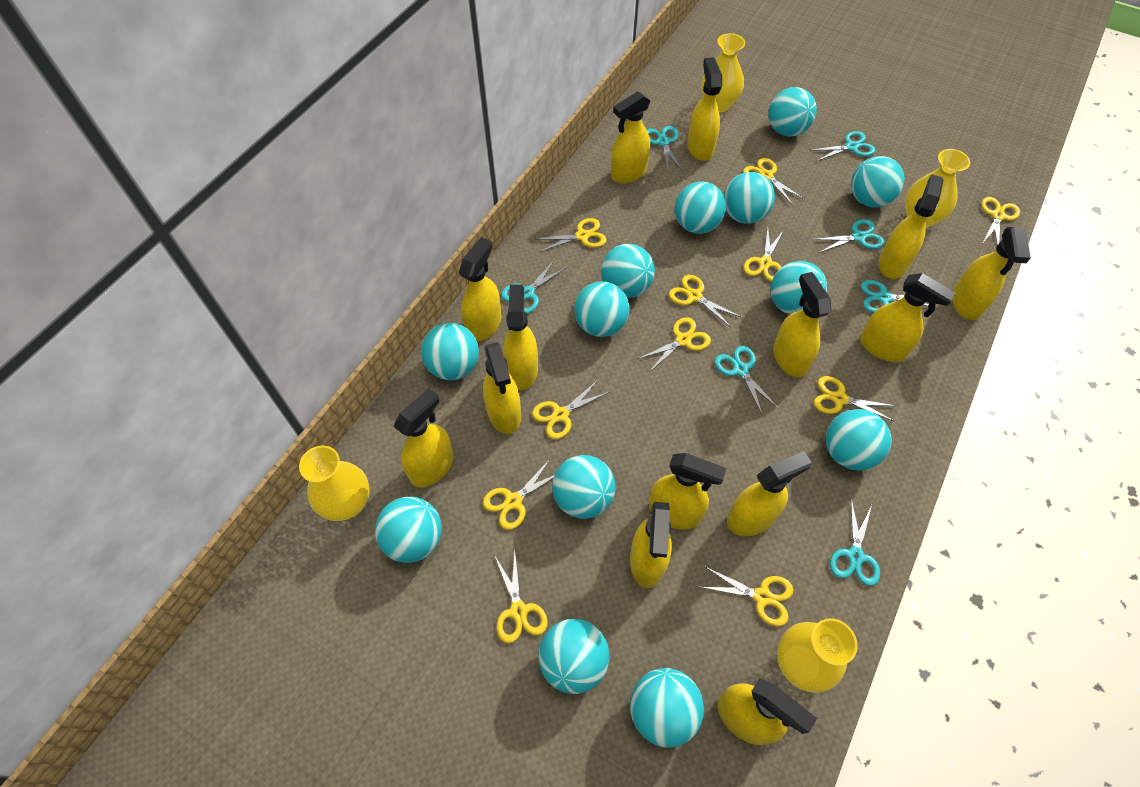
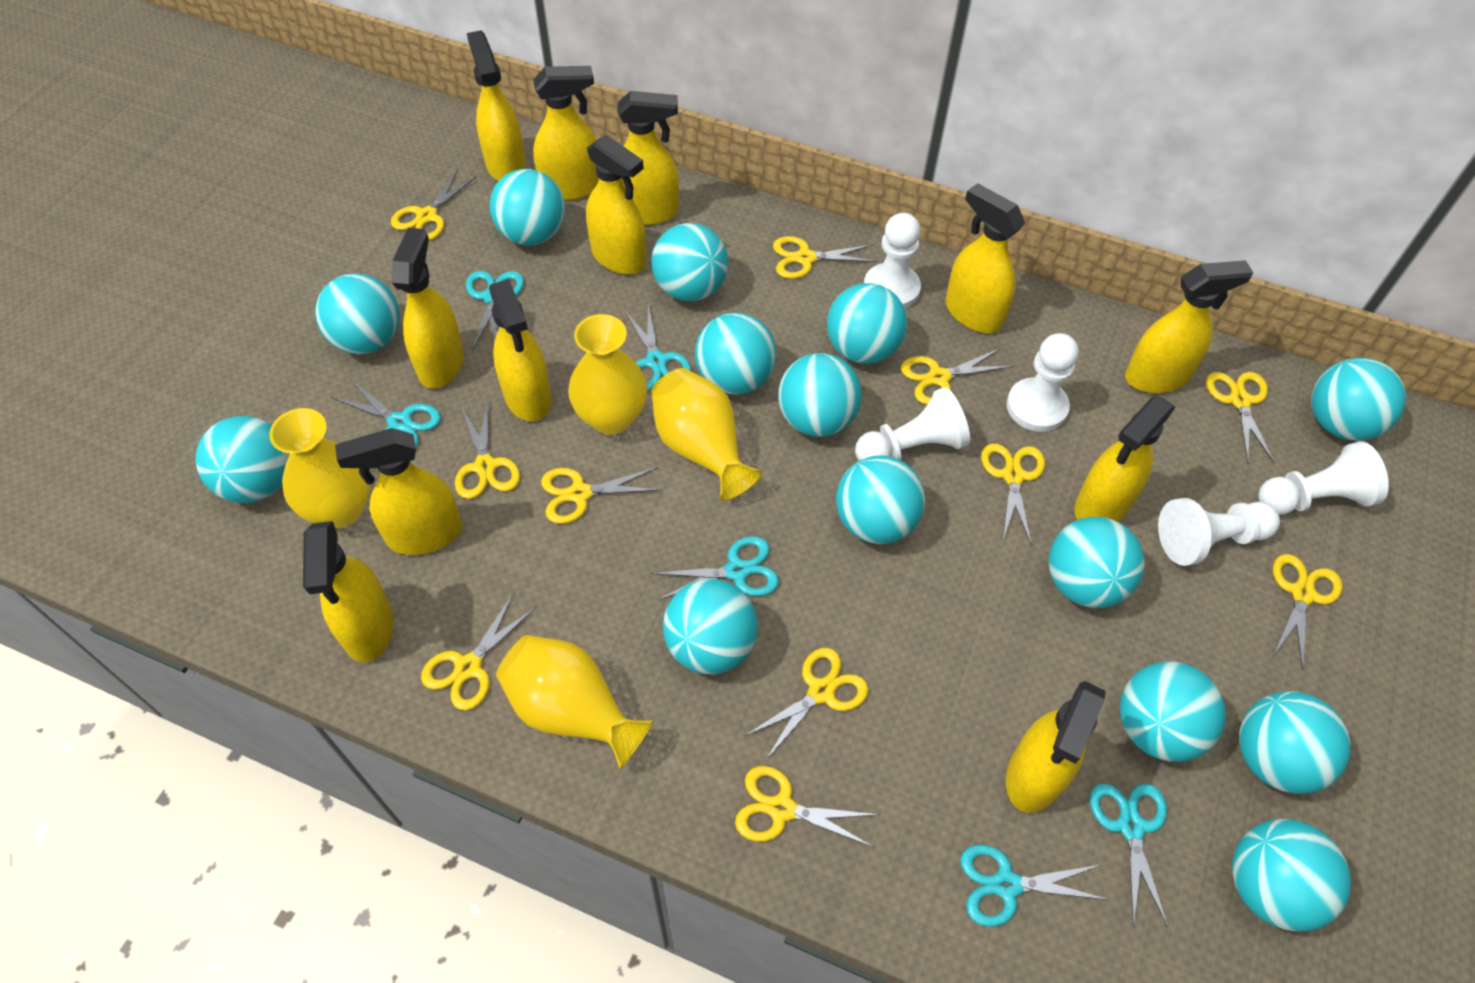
turquoise ball: [375,497,442,563] [421,323,479,380] [539,619,610,694] [552,455,616,519] [574,281,630,337] [601,244,655,298] [630,668,704,748] [675,181,726,234] [724,172,775,224] [768,87,817,136] [770,261,827,315] [826,409,892,470] [851,156,905,207] = 13 -> [196,416,290,503] [315,273,400,354] [490,169,565,245] [651,223,728,301] [663,579,758,674] [695,312,776,395] [778,353,862,437] [827,283,907,364] [836,455,925,544] [1049,517,1145,608] [1120,661,1226,762] [1232,819,1351,931] [1239,691,1351,794] [1311,357,1406,441] = 14
turquoise scissors: [501,259,567,314] [647,126,683,172] [714,346,778,414] [809,131,875,161] [812,219,885,253] [830,499,880,586] [861,280,936,313] = 7 -> [331,378,441,447] [466,271,524,351] [624,303,691,390] [651,536,779,600] [960,845,1109,927] [1090,783,1168,927] = 6
white pawn: none = 0 -> [855,387,970,461] [864,213,921,309] [1006,333,1079,432] [1158,498,1280,566] [1258,441,1389,515] = 5
yellow spray bottle: [393,388,454,488] [459,237,501,342] [483,342,521,434] [503,284,538,390] [611,91,650,183] [630,502,672,588] [649,453,726,529] [687,57,722,161] [717,678,817,745] [727,451,812,536] [773,272,831,377] [860,273,956,362] [879,174,943,279] [952,227,1031,320] = 14 -> [303,521,394,662] [335,428,462,555] [392,228,464,389] [467,30,526,181] [489,279,552,422] [533,66,599,200] [586,134,647,275] [617,91,679,225] [946,183,1025,333] [1006,681,1106,813] [1074,396,1175,522] [1125,260,1254,393] = 12

